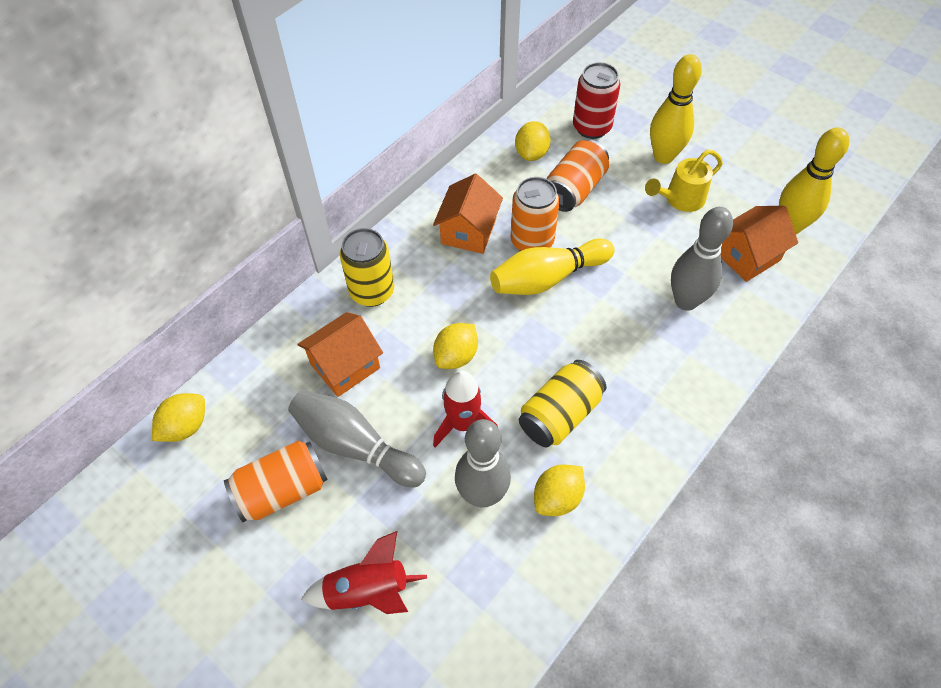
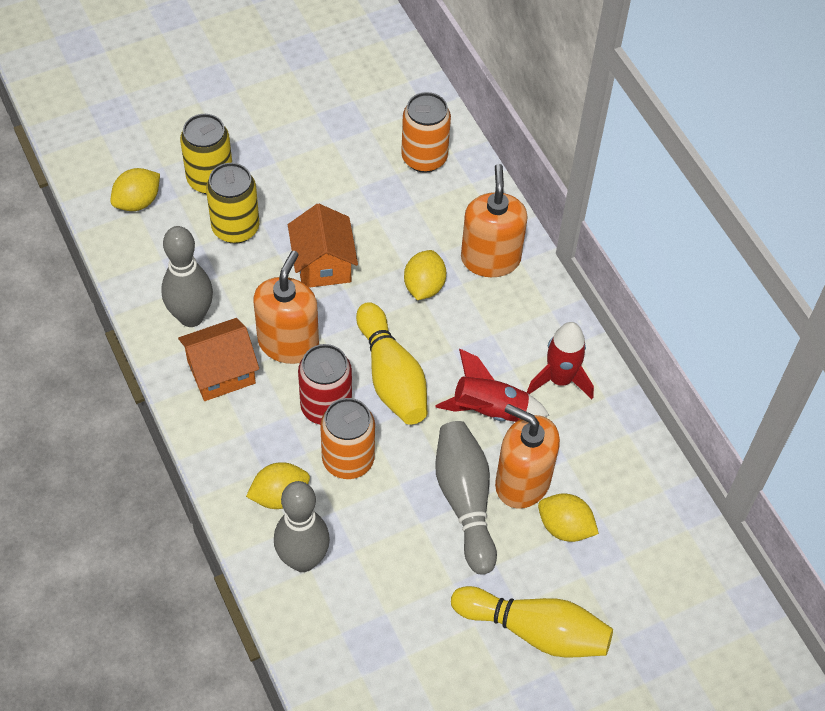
orange can: [224,441,328,522] [511,177,560,251] [547,140,609,212] = 3 -> [320,398,375,479] [401,92,451,173] = 2
orange house: [297,312,383,397] [433,174,503,254] [721,206,798,282] = 3 -> [178,318,259,401] [288,204,358,288] = 2
orange soap dispenser: none = 0 -> [253,251,319,364] [461,164,528,277] [495,404,560,509] = 3
yellow bowling pin: [490,238,614,295] [650,54,702,164] [779,127,849,234] = 3 -> [356,302,427,425] [451,586,613,658] = 2
yellow watering can: [645,149,723,212] = 1 -> none = 0

